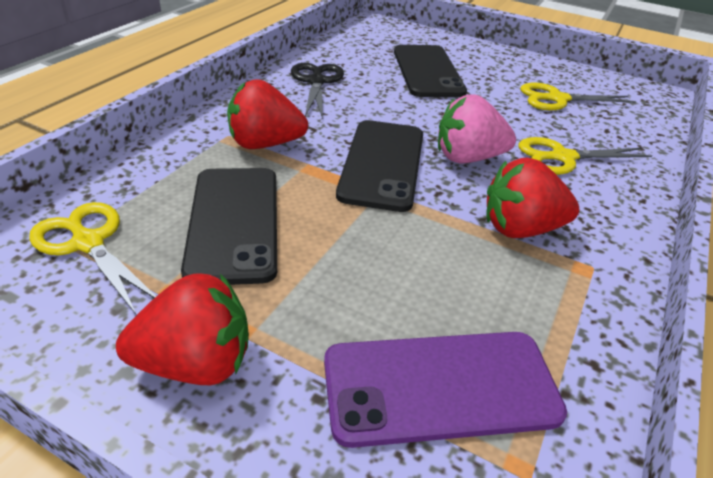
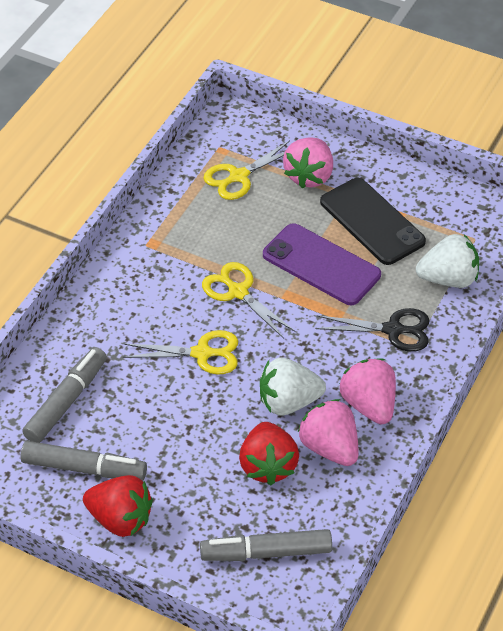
black phone: [181,168,277,285] [336,120,423,212] [394,45,467,97] = 3 -> [320,178,426,265] = 1
grey marker: none = 0 -> [21,441,147,481] [22,347,107,443] [200,529,332,561] = 3
pink strawberry: [438,95,516,163] = 1 -> [283,137,333,189] [298,399,358,466] [340,358,396,425] = 3
red strawberry: [116,273,249,385] [227,79,308,149] [486,157,579,238] = 3 -> [83,475,153,537] [239,422,299,485] = 2
white strawberry: none = 0 -> [260,358,326,416] [416,234,479,288] = 2

